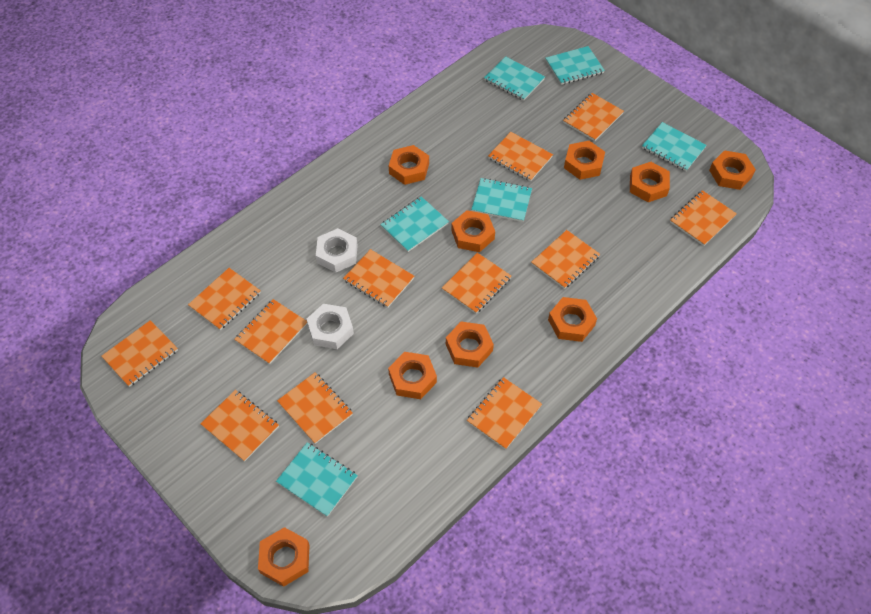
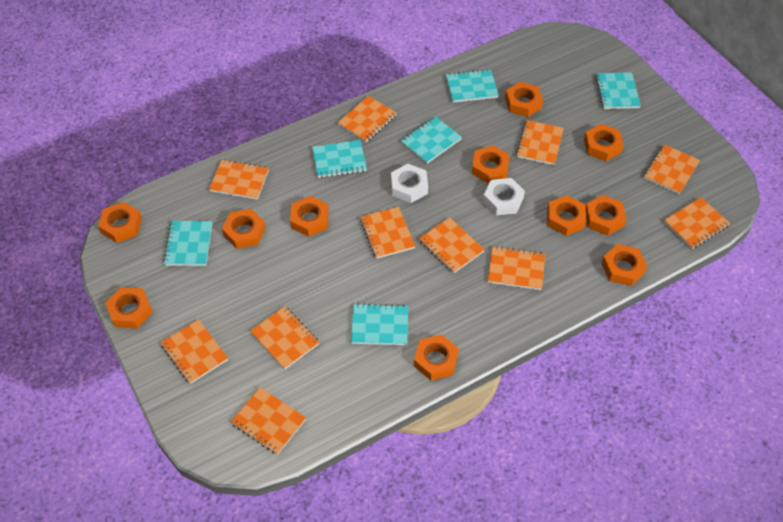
orange notebook: [101,320,178,387] [188,268,261,330] [200,390,279,462] [234,299,308,364] [277,372,353,444] [343,249,414,308] [442,253,511,314] [467,377,542,450] [488,132,553,181] [531,230,600,289] [563,93,624,141] [670,190,737,246] = 12 -> [160,319,228,384] [209,159,269,200] [231,387,306,455] [250,306,319,369] [337,96,397,142] [360,207,415,259] [419,217,485,273] [488,246,545,290] [516,120,564,165] [644,144,700,194] [664,197,730,249] = 11
orange nut: [258,527,310,587] [388,352,437,399] [389,145,429,185] [446,321,494,367] [451,210,495,252] [548,297,597,342] [564,141,605,180] [630,162,670,202] [709,150,756,190] = 9 -> [98,202,142,243] [106,287,153,329] [222,209,266,249] [290,196,329,237] [414,334,459,381] [472,145,509,183] [505,82,543,117] [547,195,586,236] [584,124,624,161] [586,195,627,236] [601,244,648,286] = 11

